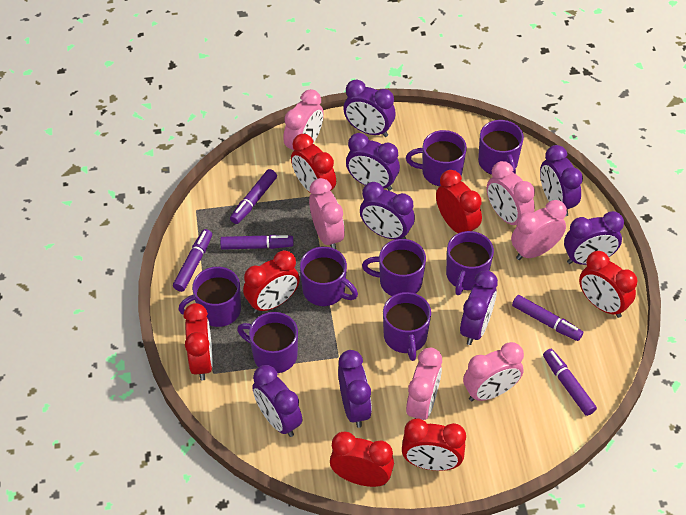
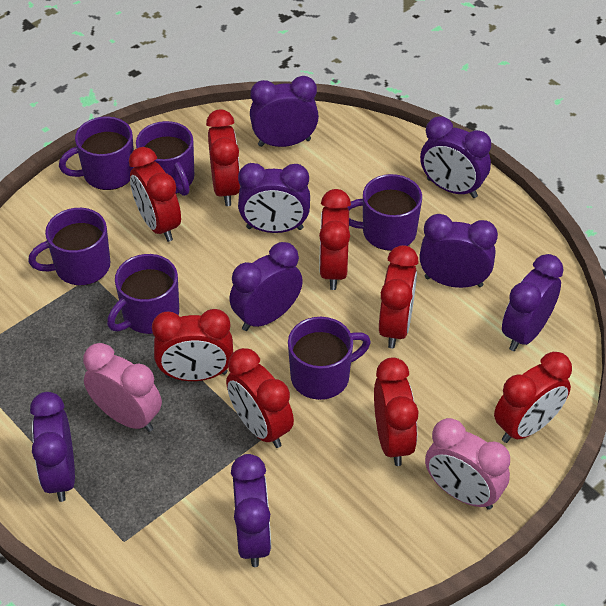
pink clock: [283,89,324,150] [309,178,345,249] [406,348,442,420] [463,342,524,401] [487,161,535,225] [511,200,567,260] = 6 -> [83,343,162,432] [425,418,510,510] = 2
purple marker: [173,229,212,292] [220,235,294,250] [230,169,277,224] [512,295,583,341] [543,349,597,416] = 5 -> none = 0
purple mug: [178,267,241,327] [237,312,298,373] [300,247,358,306] [362,239,426,296] [383,292,431,361] [406,130,467,186] [446,231,494,295] [478,120,524,175] = 8 -> [28,208,110,285] [59,116,134,190] [107,254,179,334] [136,121,194,196] [288,317,371,400] [347,174,422,251] = 6
red clock: [183,303,213,381] [243,250,300,313] [291,134,336,192] [330,432,394,487] [402,419,466,471] [436,170,482,233] [579,251,637,318] = 7 -> [129,147,181,242] [152,309,233,381] [206,110,241,206] [226,348,294,448] [319,189,351,290] [374,357,419,466] [379,245,418,348] [494,352,572,443] = 8

